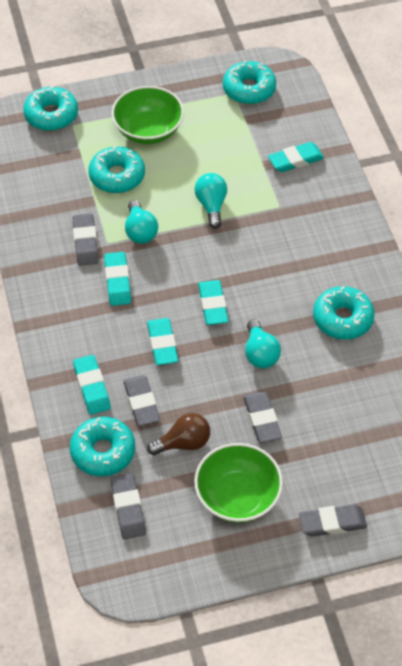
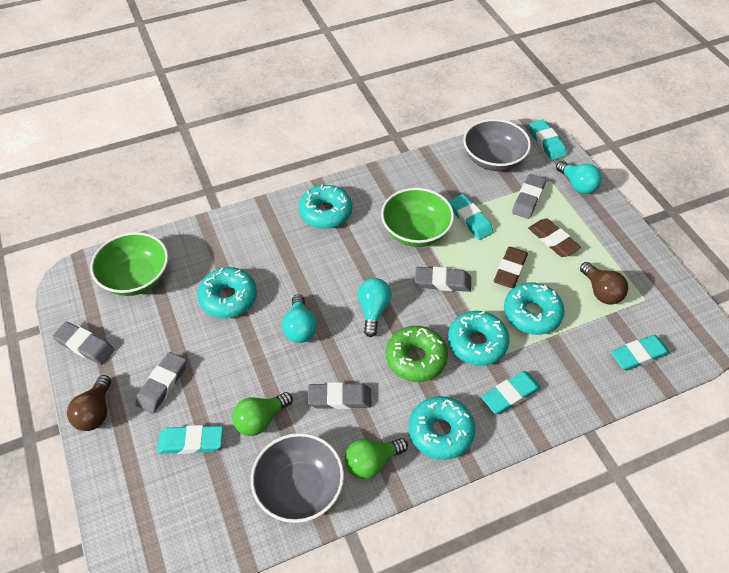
brown eraser: none = 0 -> [494,247,528,288] [528,219,581,257] = 2
brown light bulb: [147,413,210,455] = 1 -> [67,375,111,431] [580,262,628,304] = 2
green donut: none = 0 -> [386,326,448,382] = 1
green light bulb: none = 0 -> [232,392,293,436] [345,438,408,479] = 2
grey bowl: none = 0 -> [251,433,344,523] [463,119,531,171] = 2

